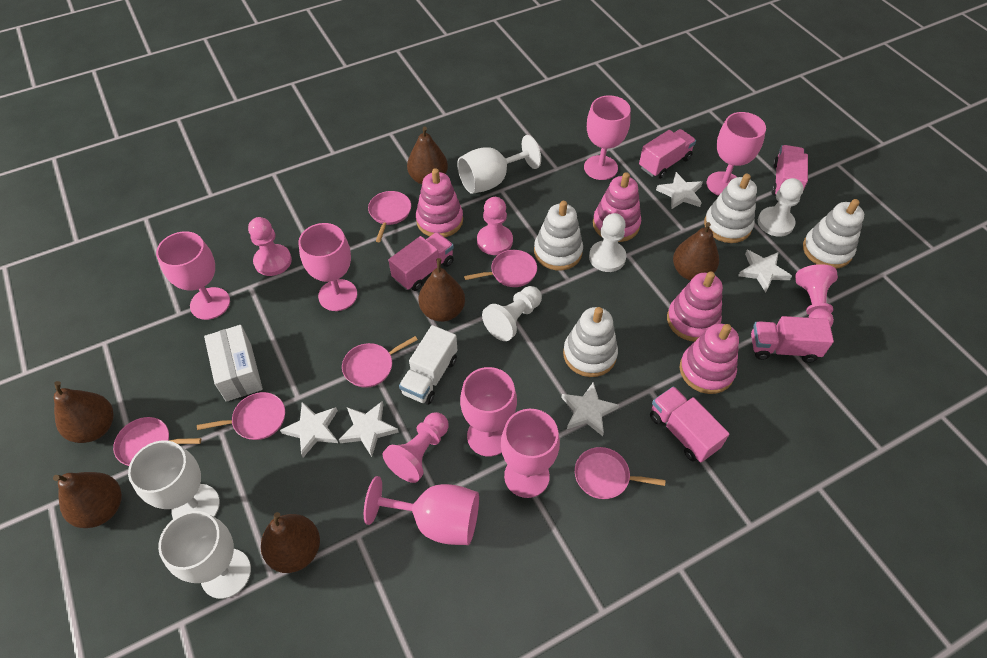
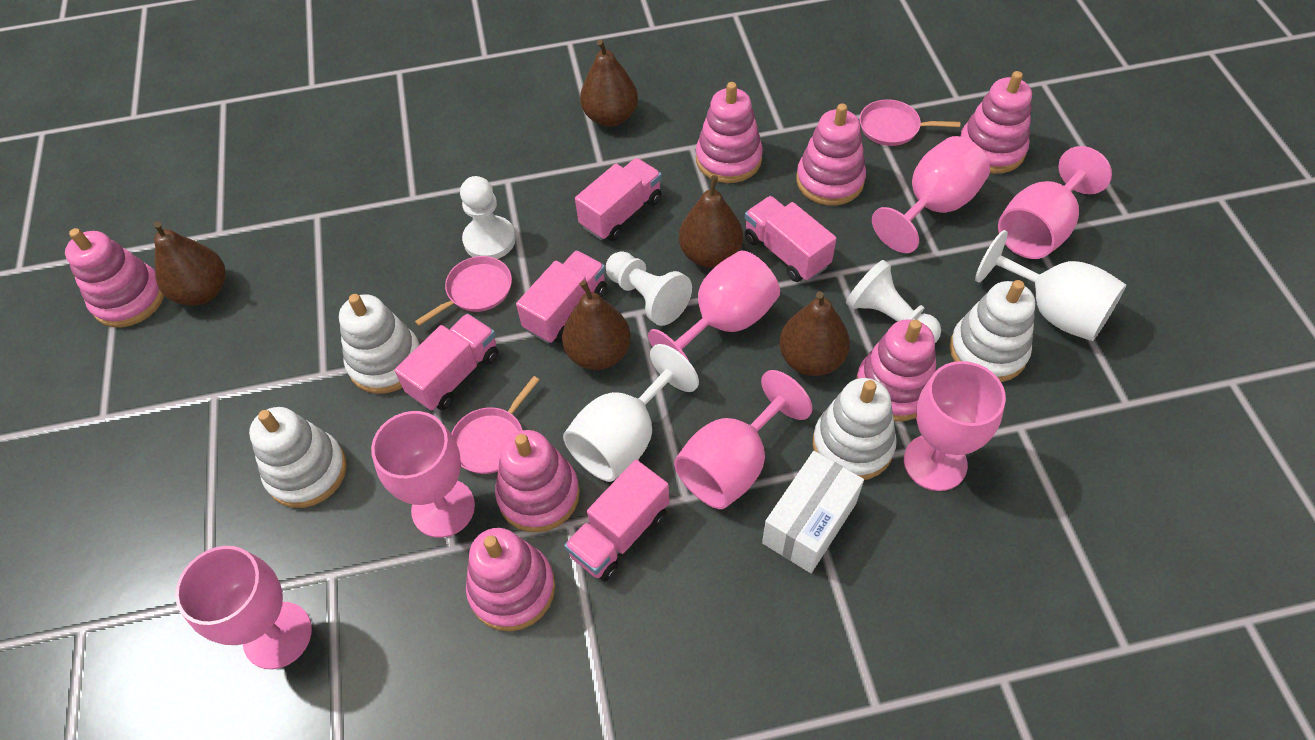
brown pear: [53,472,122,528] [54,381,113,443] [261,512,320,573] [407,126,448,185] [419,258,465,322] [673,222,719,280] = 6 -> [154,221,226,306] [562,280,631,370] [580,40,638,127] [679,175,743,267] [779,291,850,376] = 5
pink pan: [113,417,201,466] [197,392,285,440] [342,336,418,388] [368,191,411,242] [464,250,537,287] [575,447,665,499] = 6 -> [415,256,512,326] [451,376,539,474] [859,99,960,146] = 3
pink pawn: [248,217,292,276] [383,412,449,483] [477,197,513,255] [795,264,838,326] = 4 -> none = 0
pink stacking toy: [416,168,463,237] [593,172,641,242] [667,271,723,342] [680,324,739,394] = 4 -> [65,228,164,327] [466,528,555,631] [495,430,580,532] [696,82,763,183] [796,104,866,206] [856,319,936,422] [960,71,1032,174] = 7
white goblet: [128,440,220,519] [158,511,251,599] [457,135,541,194] = 3 -> [563,344,699,482] [975,230,1126,341] = 2
white star: [280,402,338,457] [339,401,399,457] [561,382,619,436] [656,172,703,210] [738,250,792,292] = 5 -> none = 0
white truck: [399,325,457,405] = 1 -> none = 0

